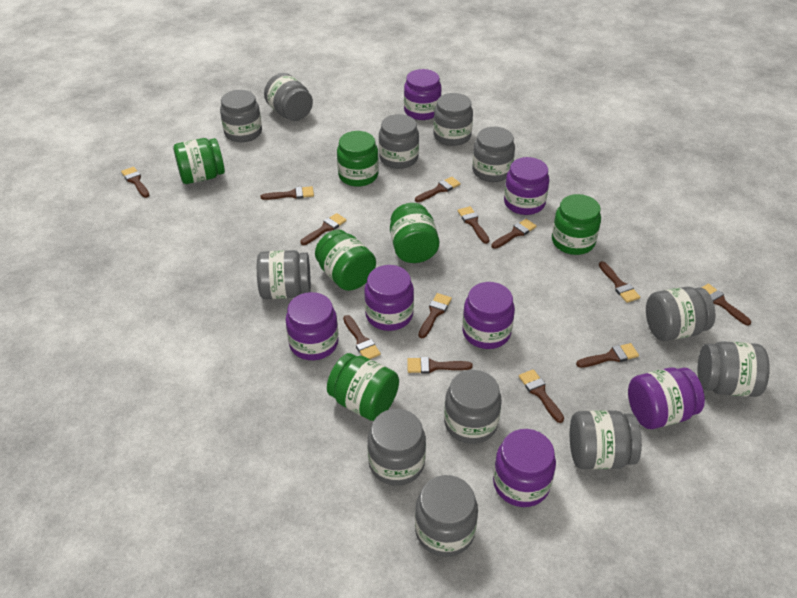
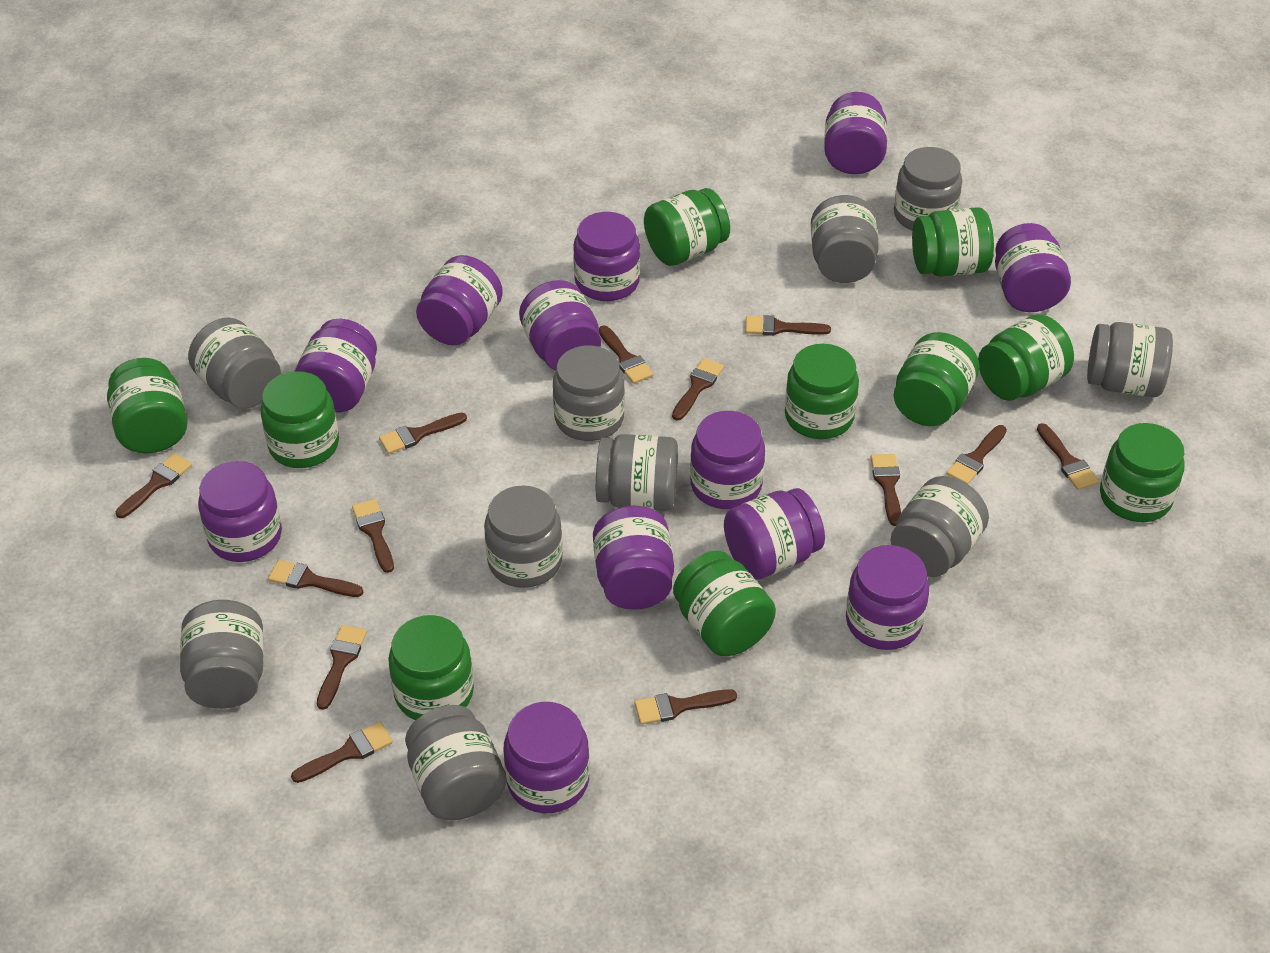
green jar: [173,138,225,184] [315,230,376,291] [327,353,399,421] [337,131,379,187] [390,203,439,263] [552,194,601,255] = 6 -> [107,358,188,453] [261,371,339,468] [388,615,474,720] [644,188,730,266] [673,551,776,656] [785,344,859,439] [894,332,979,426] [912,207,994,277] [978,314,1074,401] [1100,423,1185,522] = 10
grey jar: [220,90,262,142] [257,250,311,299] [264,73,313,121] [368,409,426,486] [379,114,419,169] [415,475,478,557] [433,93,473,146] [444,370,502,444] [472,127,515,182] [570,410,642,469] [646,287,715,341] [698,341,770,397] = 12 -> [180,600,264,709] [188,317,281,409] [405,705,507,820] [484,485,563,588] [553,345,625,441] [596,434,678,511] [811,195,879,283] [891,476,989,577] [894,147,962,231] [1087,322,1173,397] = 10
purple jar: [286,292,339,360] [364,265,414,331] [404,69,441,120] [462,282,515,349] [493,429,556,507] [504,157,550,215] [628,367,705,429] = 7 -> [198,461,282,562] [294,319,377,412] [416,255,503,345] [504,702,590,813] [519,280,601,371] [573,212,640,301] [593,506,674,610] [690,411,765,509] [724,488,825,580] [824,92,887,174] [846,545,929,650] [995,223,1071,312] = 12

